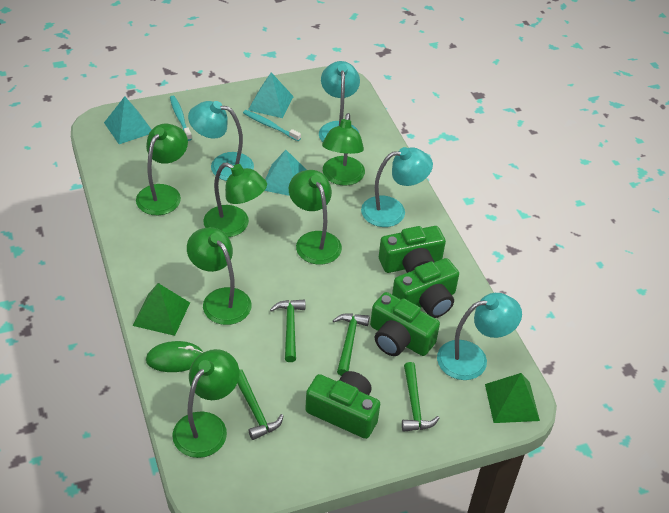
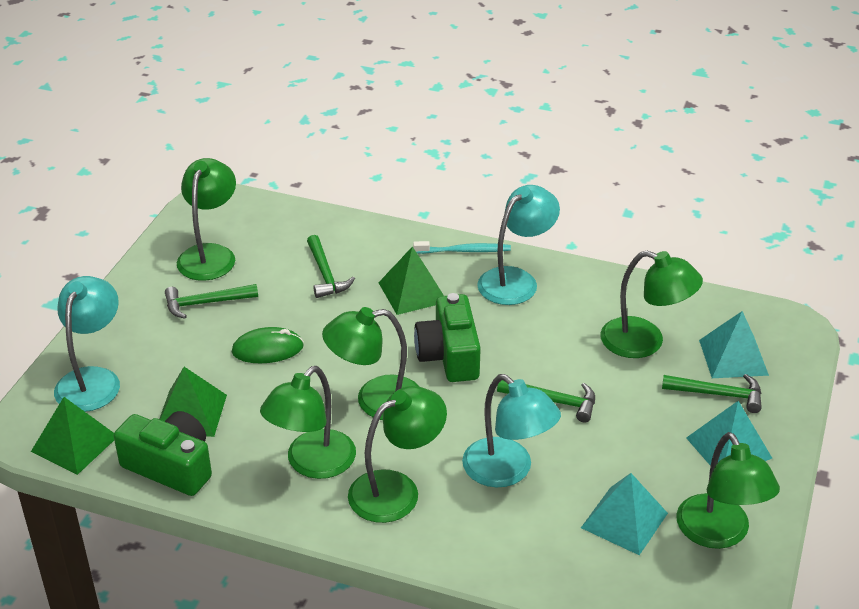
green camera: [305,371,380,439] [370,292,440,356] [379,226,446,273] [392,258,459,318] = 4 -> [114,411,212,496] [414,293,481,382] = 2
green pyramid: [133,283,190,336] [485,373,540,423] = 2 -> [31,397,114,475] [159,367,227,437] [378,246,444,315] = 3
turquoise lamp: [188,101,254,181] [319,61,360,142] [361,147,433,227] [437,293,522,380] = 4 -> [54,276,120,412] [462,374,561,487] [477,185,560,305] = 3
turquoise toothbrush: [170,96,192,141] [243,110,301,141] = 2 -> [413,241,511,254] = 1

